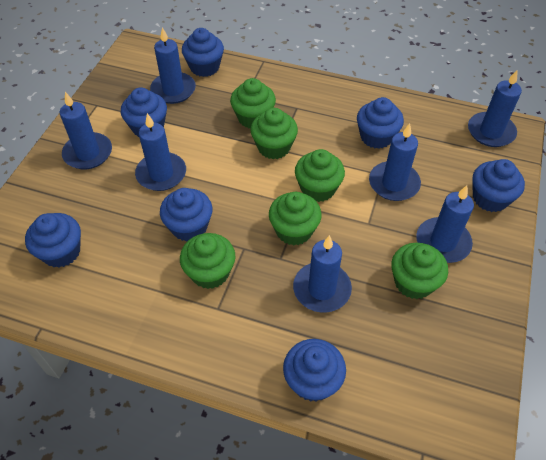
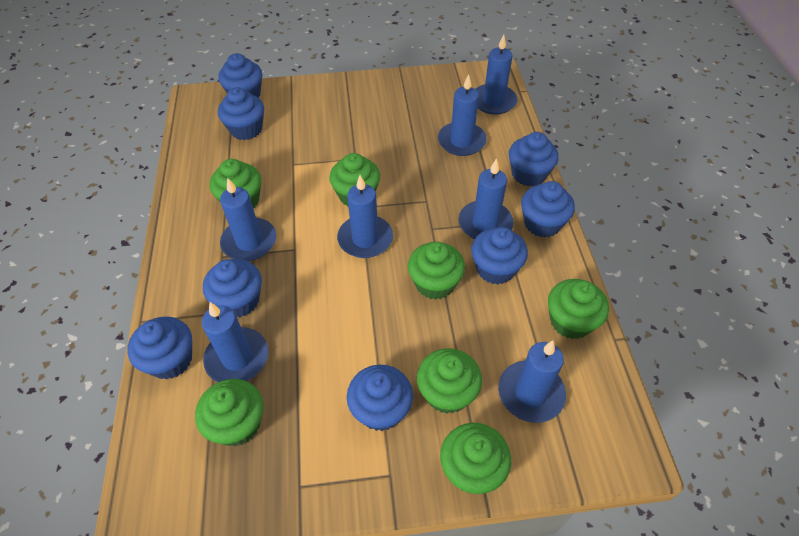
blue cupcake: [25,213,81,268] [121,88,167,137] [160,188,212,242] [182,28,224,77] [283,339,346,402] [357,97,404,149] [472,159,525,212] = 7 -> [127,317,192,380] [203,259,262,317] [218,53,262,98] [218,87,264,140] [347,365,413,431] [471,227,528,285] [509,132,559,186] [521,181,575,237] = 8
green cupcake: [180,233,235,289] [230,78,276,128] [250,108,298,159] [269,192,322,245] [295,149,345,202] [391,243,448,299] = 6 -> [195,379,264,446] [210,159,261,208] [329,153,380,207] [408,242,465,300] [417,348,482,414] [440,423,511,494] [548,279,609,339] = 7

